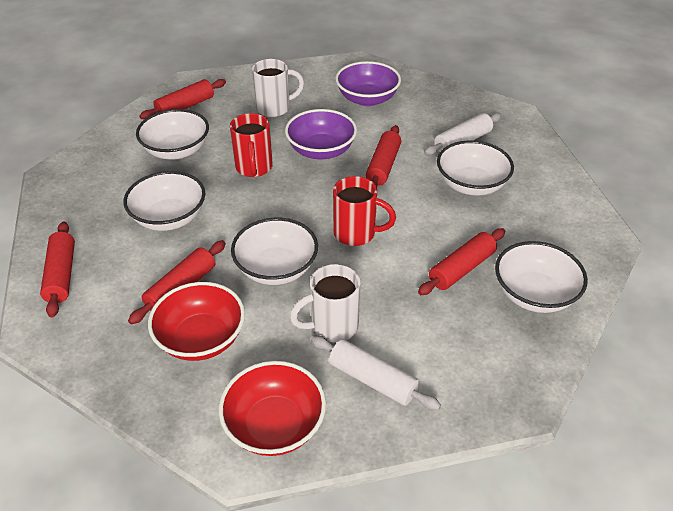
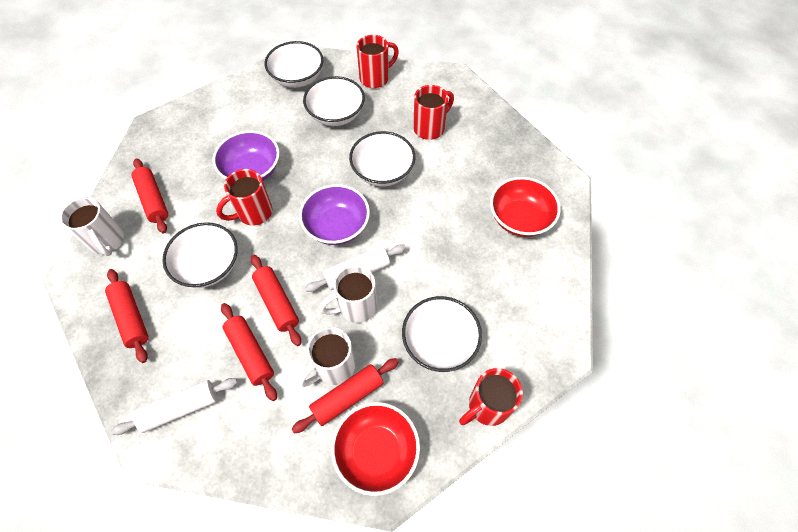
red mug: [230,113,273,177] [333,176,396,246] = 2 -> [216,169,273,226] [357,35,399,88] [413,85,454,140] [459,368,523,426] = 4
white mug: [252,59,304,117] [290,264,361,342] = 2 -> [60,197,124,256] [298,327,356,387] [319,265,377,323] = 3

